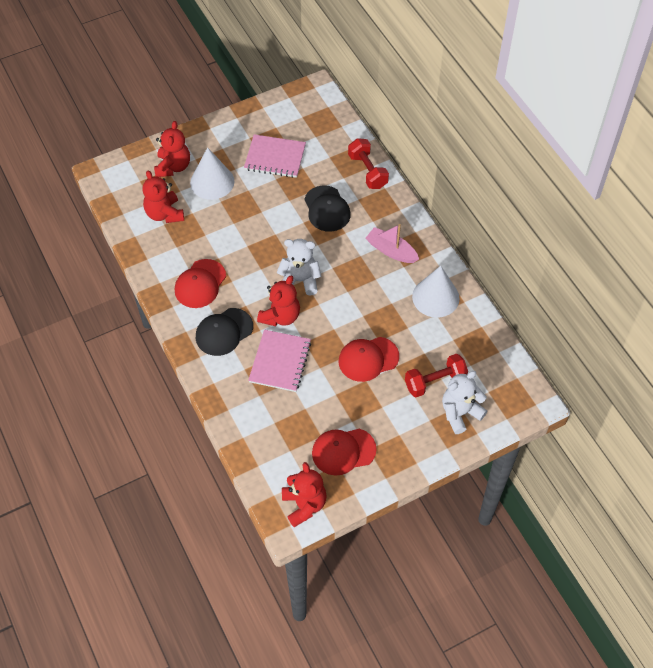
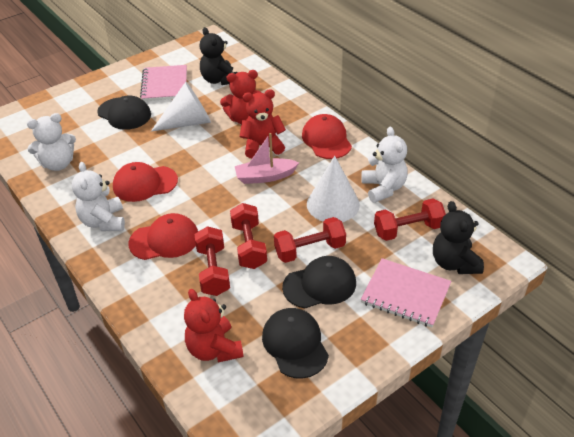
black cap: [196,308,253,356] [304,185,351,232] = 2 -> [97,95,151,130] [262,308,329,379] [282,256,356,308] = 3
black teddy bear: none = 0 -> [200,27,238,85] [433,201,484,274] = 2
red dumbbell: [348,138,389,189] [405,354,468,397] = 2 -> [194,226,230,296] [230,203,267,269] [274,217,346,263] [374,199,446,241] = 4
red teddy bear: [142,170,184,223] [154,121,190,177] [257,276,300,326] [282,462,327,527] = 4 -> [184,289,244,363] [220,70,262,124] [240,89,286,158] = 3
white teddy bear: [276,239,321,296] [442,371,487,434] = 2 -> [27,113,76,171] [72,162,125,231] [361,127,408,203] = 3

